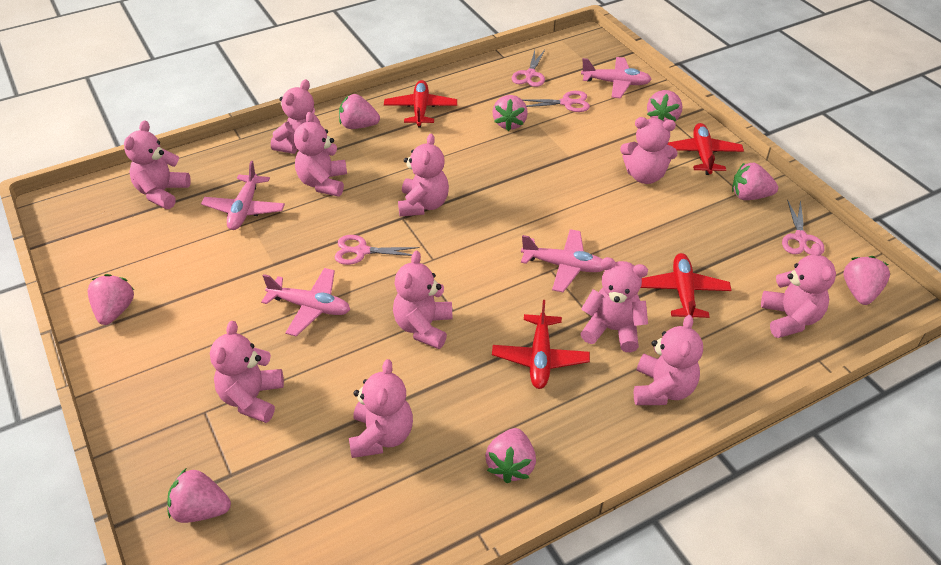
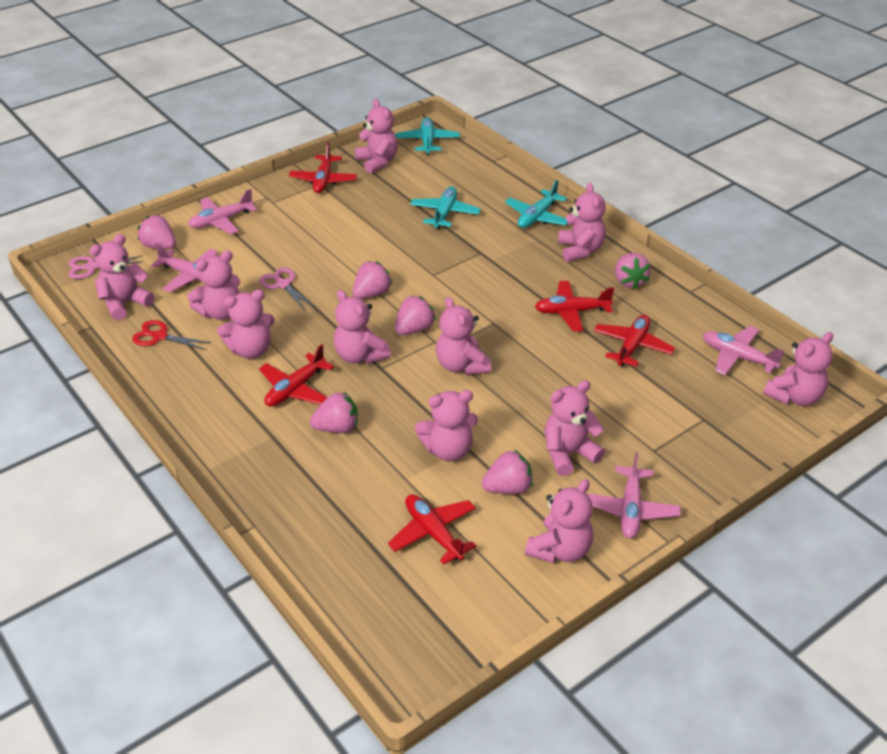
pink scissors: [334,235,420,265] [512,50,545,87] [522,91,590,112] [782,200,825,255] = 4 -> [69,256,143,279] [260,267,315,311] = 2
pink strawberry: [88,274,134,325] [167,469,231,523] [339,94,380,129] [485,428,536,483] [492,95,528,131] [647,90,682,122] [732,162,778,200] [844,256,890,305] = 8 -> [138,215,176,249] [310,392,358,433] [352,261,392,299] [395,295,436,335] [482,449,533,494] [615,253,651,290] = 6
red plane: [384,80,457,127] [492,300,590,389] [641,253,731,318] [667,123,744,175] = 4 -> [259,344,334,407] [289,142,357,193] [388,494,477,565] [535,281,614,332] [594,315,675,367] = 5
red scissors: none = 0 -> [132,320,211,350] = 1
turquoise plane: none = 0 -> [395,117,460,156] [410,186,481,230] [505,180,568,228] = 3

